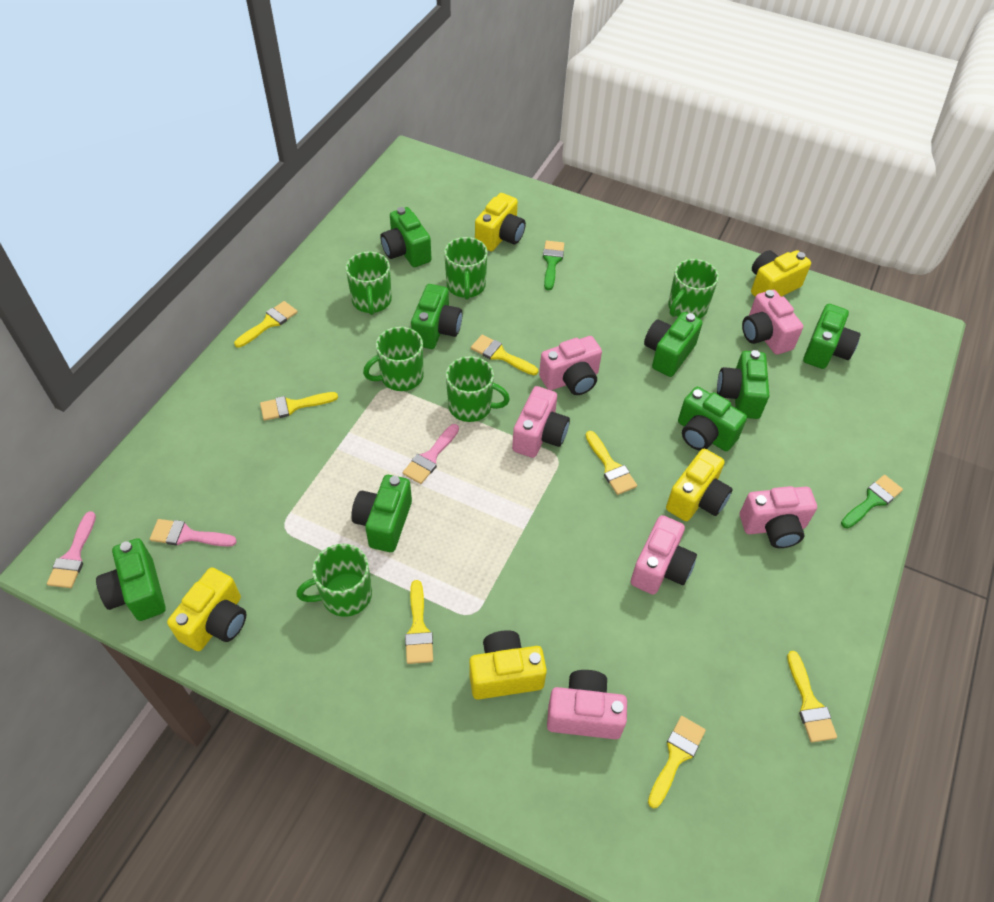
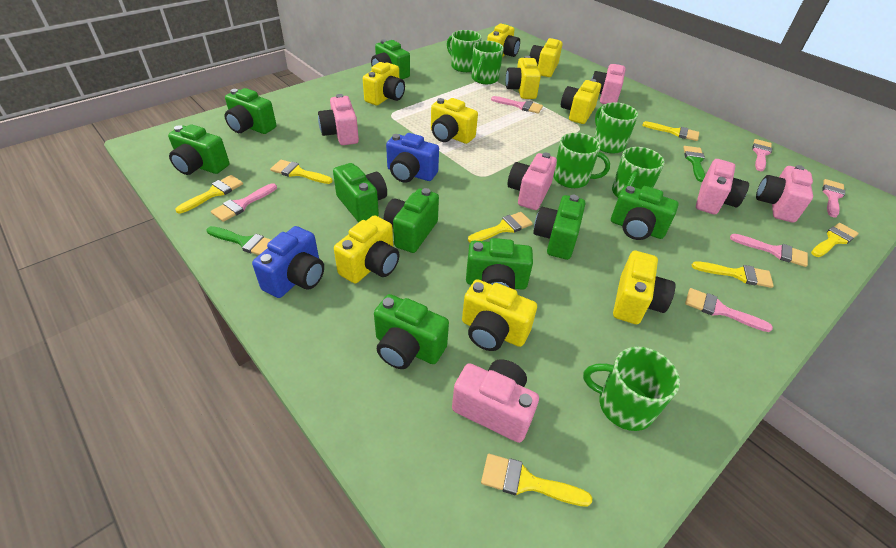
blue camera: none = 0 -> [252,226,324,298] [386,133,439,183] = 2
green camera: [96,538,166,621] [351,475,412,552] [380,207,432,267] [411,284,462,349] [644,312,703,377] [678,387,747,451] [717,350,769,419] [803,304,860,369] = 8 -> [168,124,229,175] [224,88,276,134] [333,163,387,222] [371,39,410,79] [374,294,449,369] [384,188,439,253] [466,238,533,290] [533,195,585,260] [611,185,679,240] = 9
pink brush: [47,511,96,588] [150,519,237,547] [402,424,459,484] = 3 -> [211,183,277,222] [491,96,543,114] [685,288,773,332] [730,234,808,267] [752,139,772,171] [822,179,845,218] = 6
yellow camera: [167,567,246,651] [469,630,547,700] [475,193,526,251] [666,449,733,521] [751,250,811,297] = 5 -> [334,215,400,283] [363,62,405,105] [431,98,478,144] [462,279,537,351] [487,24,520,57] [506,56,541,99] [530,37,563,77] [561,79,601,124] [613,250,675,324] = 9

